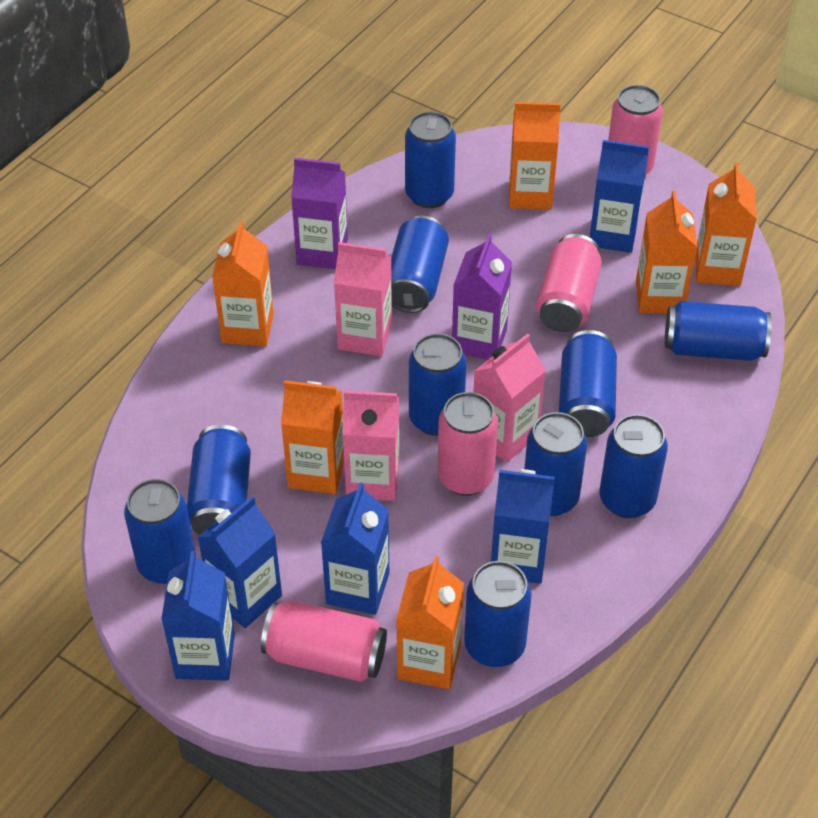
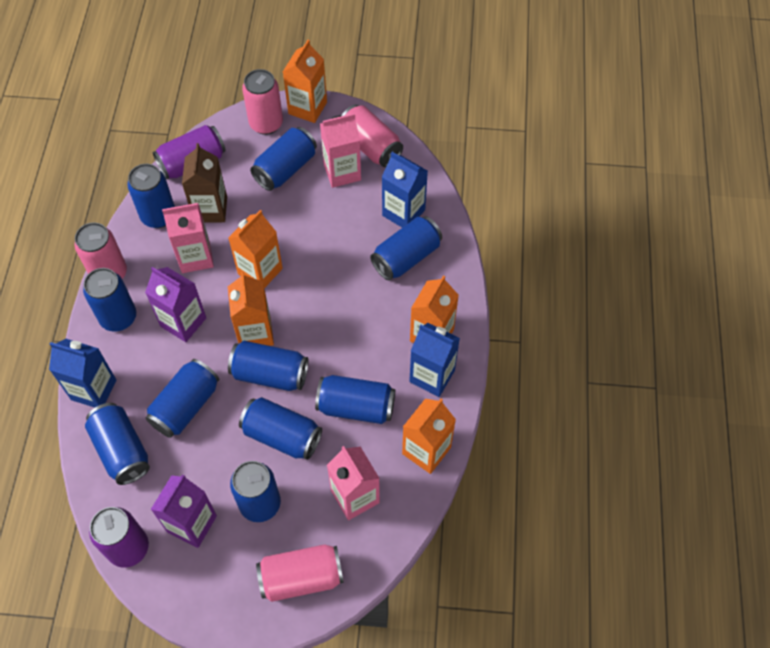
blue carton: [161,551,235,681] [197,496,282,628] [321,482,389,615] [491,469,555,584] [590,140,649,253] = 5 -> [49,339,117,408] [382,152,428,228] [409,323,460,397] = 3
brown carton: none = 0 -> [182,143,227,222] = 1
orange carton: [212,221,274,346] [281,380,344,494] [396,556,464,689] [509,102,560,210] [636,190,698,314] [695,162,757,286] = 6 -> [228,210,283,288] [228,272,274,346] [283,40,327,123] [402,399,456,474] [410,275,459,343] = 5
purple can: none = 0 -> [89,507,149,568] [153,125,226,180] = 2

